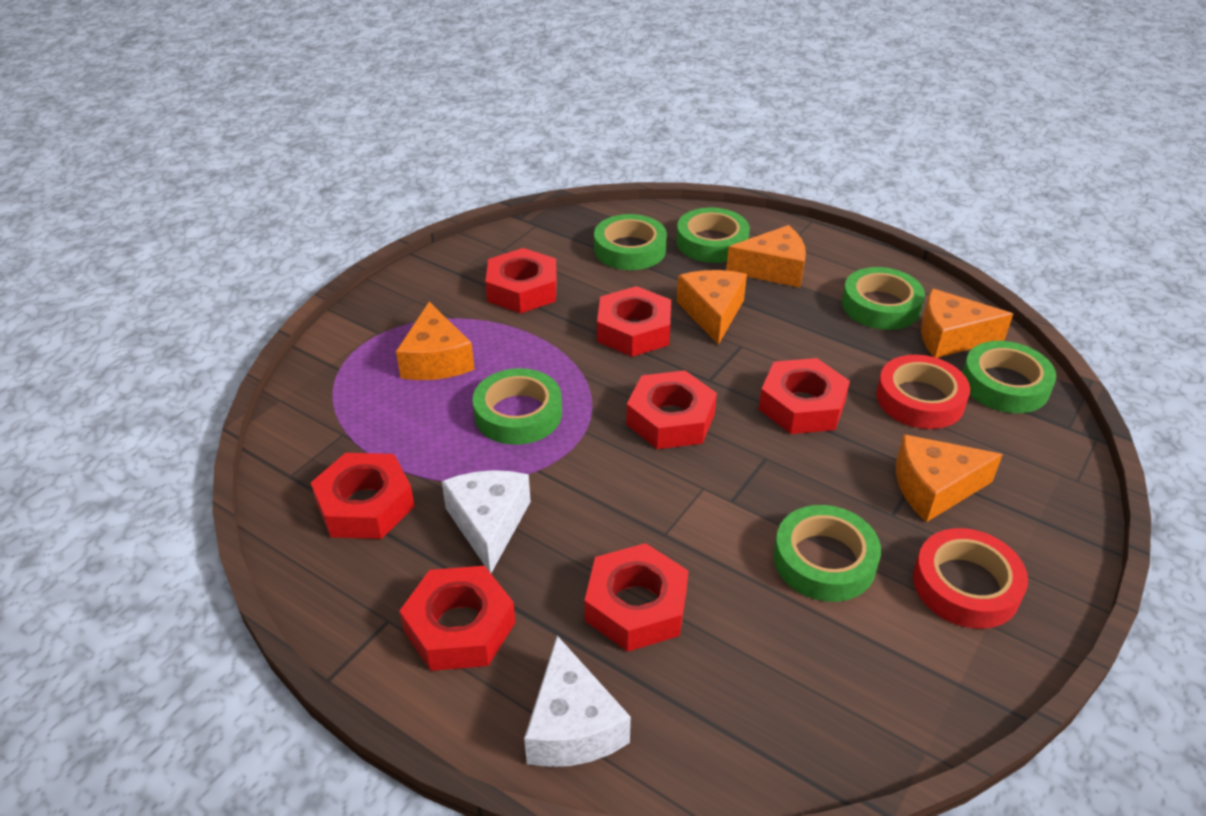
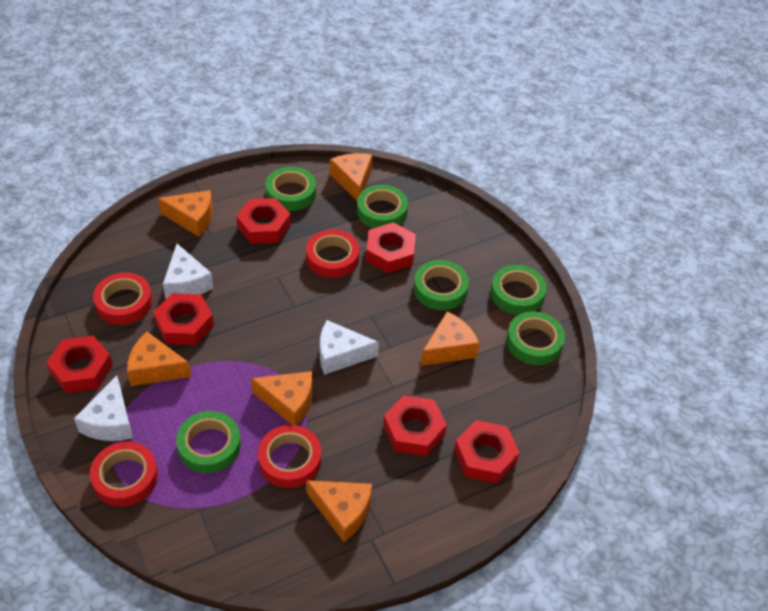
orange cheese: [396,302,475,380] [677,270,747,345] [726,225,806,288] [896,434,1003,522] [921,289,1013,358] = 5 -> [127,332,192,386] [158,190,213,237] [251,371,313,425] [306,480,372,542] [330,153,373,200] [421,312,479,366] = 6
red nut: [311,453,415,539] [399,566,515,671] [485,248,557,314] [585,543,688,652] [597,286,671,357] [626,370,717,449] [759,358,850,434] = 7 -> [46,336,113,393] [153,293,214,345] [236,198,291,244] [366,222,416,273] [383,395,447,456] [454,420,520,484] = 6
red tape: [876,355,970,429] [913,528,1028,629] = 2 -> [90,442,158,507] [93,272,153,325] [258,425,321,488] [306,230,359,278] = 4
white cheese: [442,470,531,573] [524,636,631,767] = 2 -> [74,375,133,441] [163,244,214,299] [320,320,379,375] = 3

